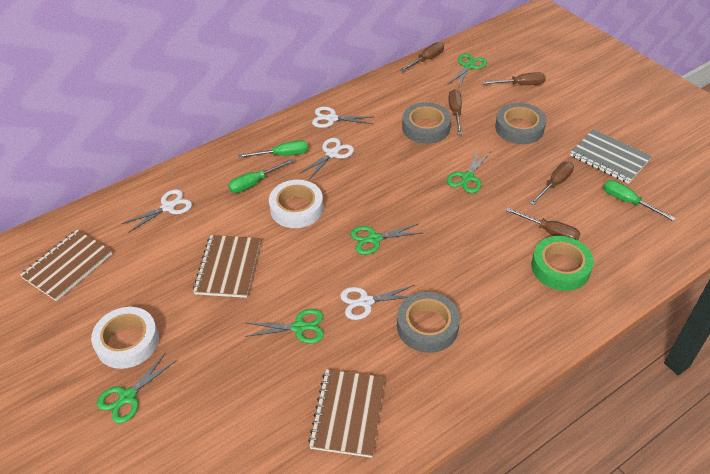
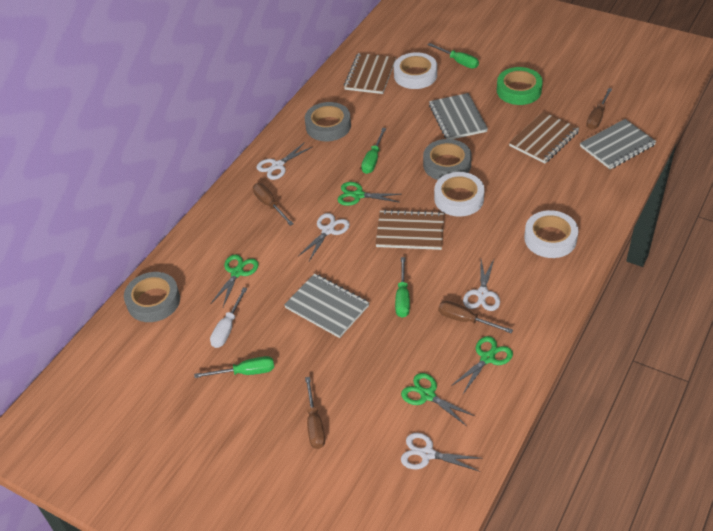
brown screwdriver: [399,42,444,72] [448,89,462,135] [482,72,546,85] [505,208,581,240] [530,162,574,205] = 5 -> [253,183,294,226] [305,377,325,449] [438,301,513,333] [586,88,612,130] = 4
green scissors: [97,352,176,423] [244,309,324,344] [350,223,422,255] [447,149,490,193] [448,53,487,88] = 5 -> [211,254,259,307] [338,182,401,206] [401,373,475,425] [451,336,513,394] = 4
green screwdriver: [228,159,294,193] [238,140,308,158] [603,180,676,221] = 3 -> [194,356,274,378] [361,128,386,174] [395,257,410,318] [428,43,479,69] = 4
grey notebook: [570,129,652,184] = 1 -> [284,273,369,338] [429,93,488,139] [580,119,657,169] = 3
white screwdriver: none = 0 -> [210,287,247,348] = 1
white tape: [91,307,159,369] [269,180,323,228] = 2 -> [394,52,437,89] [434,172,485,217] [524,210,579,258] = 3

